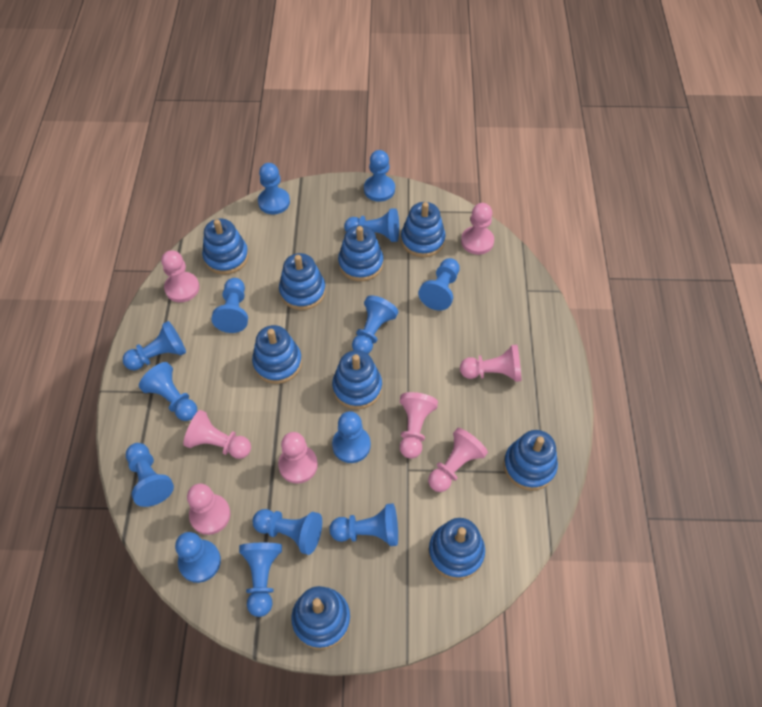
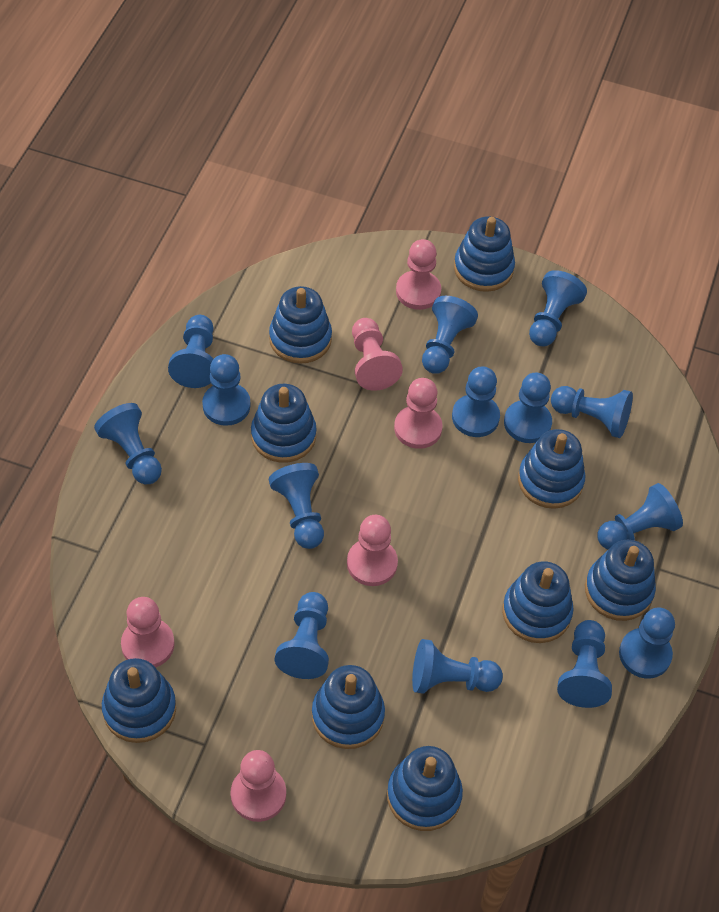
pink pawn: [161,250,199,302] [183,410,251,459] [187,484,230,535] [278,432,318,484] [400,392,438,459] [428,428,488,492] [460,345,521,382] [461,203,494,255] = 8 -> [121,597,175,668] [230,750,286,822] [347,515,398,586] [352,318,403,391] [394,378,443,449] [396,239,441,310] = 6

